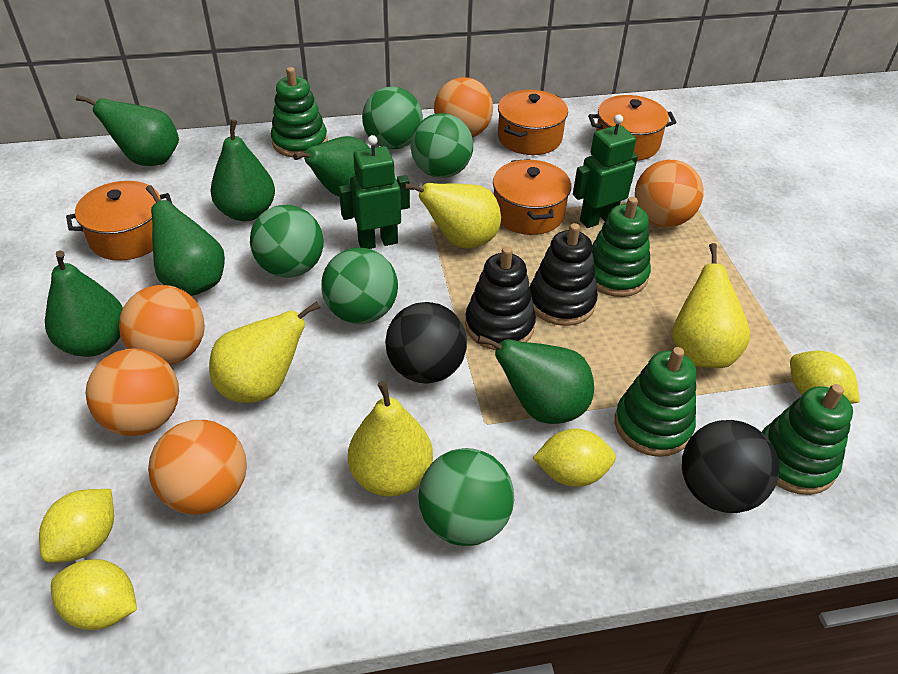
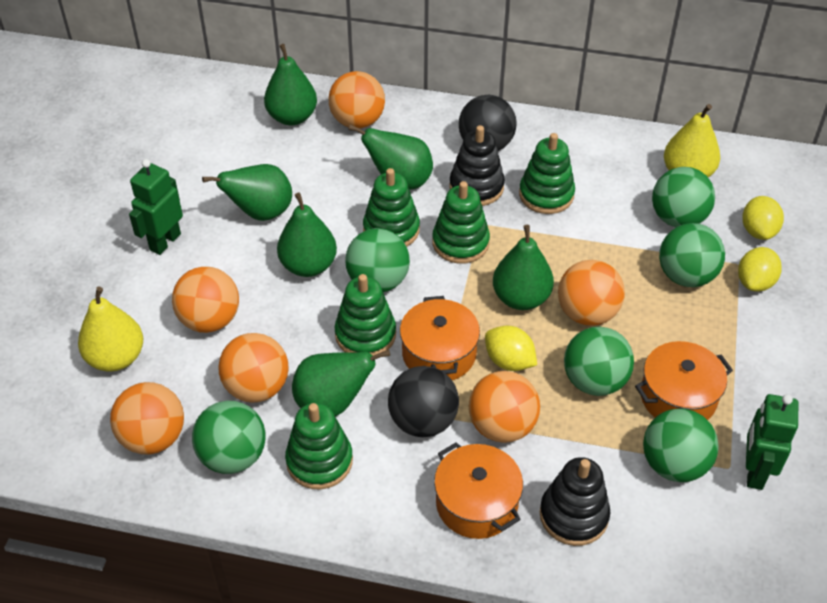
green ball: [250,205,324,278] [321,248,398,324] [362,87,423,149] [411,113,473,178] [418,448,514,546] = 5 -> [192,401,266,474] [345,228,410,292] [564,326,634,396] [643,408,719,482] [652,167,715,227] [659,223,725,287] = 6
green stacking toy: [271,67,328,157] [592,197,651,297] [615,347,696,457] [762,384,853,495] = 4 -> [285,403,353,489] [335,274,396,356] [363,168,420,247] [432,181,490,264] [519,133,575,214] = 5
orange ball: [86,349,179,436] [119,285,205,365] [148,420,247,515] [434,77,493,137] [635,160,704,227] = 5 -> [110,382,184,455] [172,267,239,333] [218,333,289,403] [329,71,385,129] [469,371,540,443] [558,260,625,326] = 6
orange pot: [66,181,172,261] [493,159,571,235] [498,90,568,155] [588,95,677,161] = 4 -> [400,296,480,380] [434,442,523,539] [635,341,733,420] = 3
yellow lemon: [39,489,114,563] [51,559,137,630] [533,429,616,487] [790,351,860,404] = 4 -> [485,326,537,371] [738,247,782,292] [742,196,784,240] = 3
yellow pear: [209,301,320,403] [348,381,433,497] [404,183,501,248] [672,243,750,368] = 4 -> [78,287,143,372] [664,104,720,177] = 2

